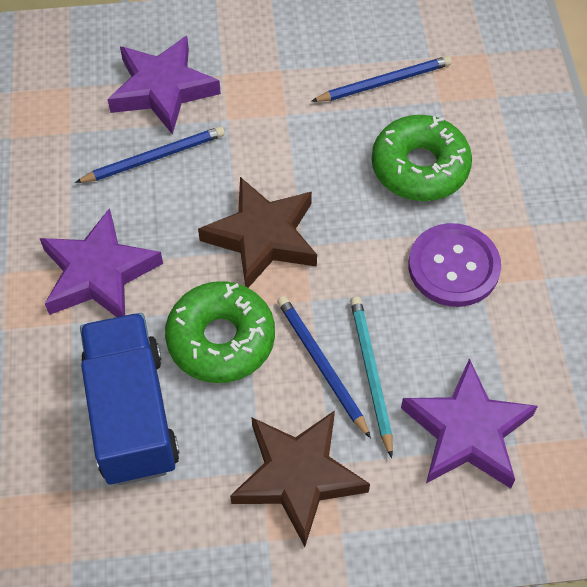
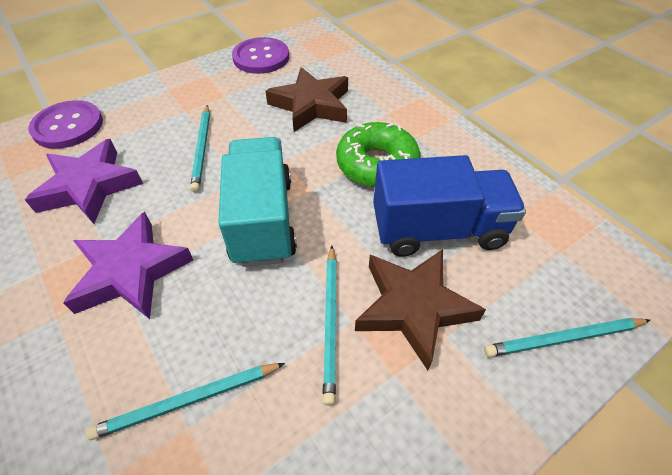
blue pencil: [75,126,225,183] [277,296,371,439] [311,56,452,102] = 3 -> none = 0
green donut: [165,281,275,383] [372,115,472,201] = 2 -> [336,122,421,187] = 1
purple button: [408,223,501,307] = 1 -> [28,100,103,149] [232,37,289,74] = 2
purple star: [40,208,163,317] [107,36,221,135] [401,358,538,488] = 3 -> [25,139,143,224] [63,212,193,319] = 2
turquoise pencil: [350,296,393,458] = 1 -> [86,363,285,440] [190,105,210,192] [323,246,337,406] [484,318,650,357] = 4
turquoise truck: none = 0 -> [218,137,297,267] = 1

